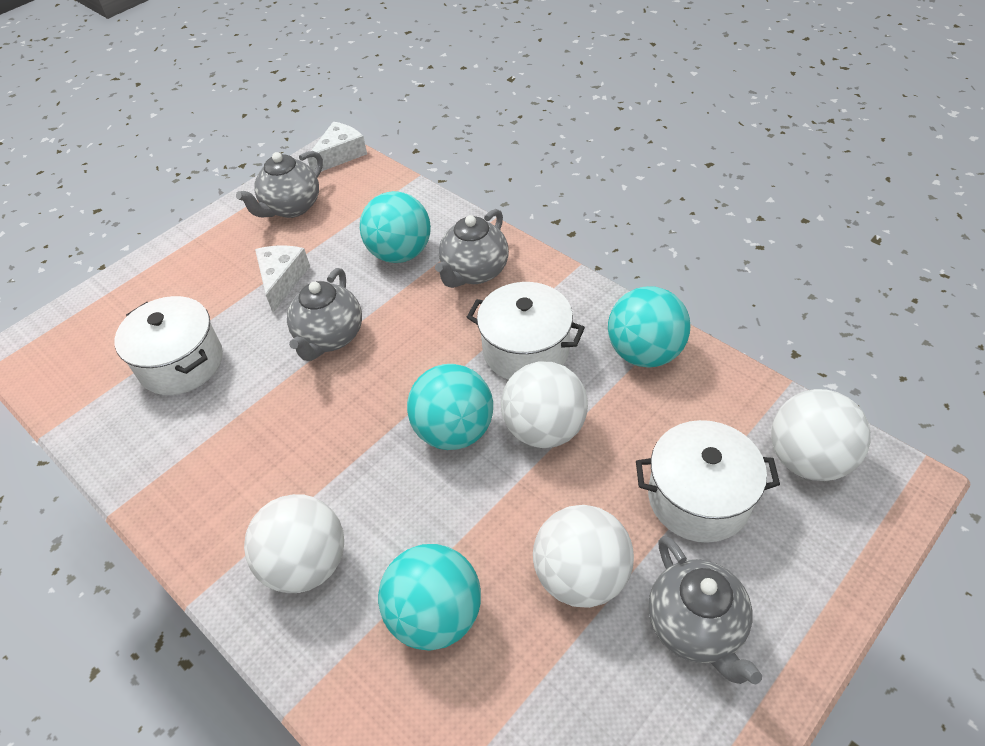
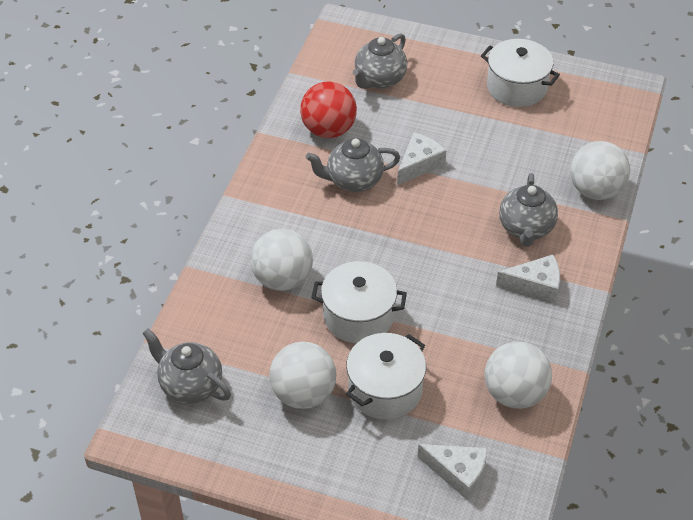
red ball: none = 0 -> [300,81,357,138] = 1
turquoise ball: [360,191,431,263] [378,544,481,651] [407,364,493,450] [608,286,691,368] = 4 -> none = 0
white cheese: [255,245,310,313] [307,122,367,172] = 2 -> [397,132,447,185] [418,444,487,500] [496,255,560,302] = 3

